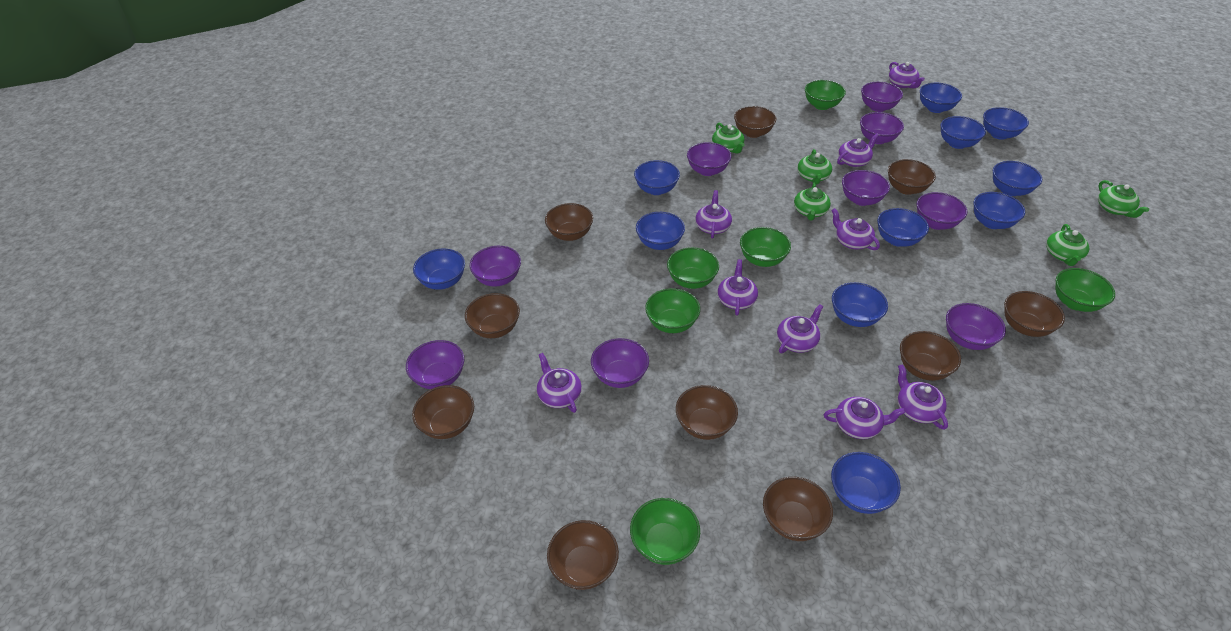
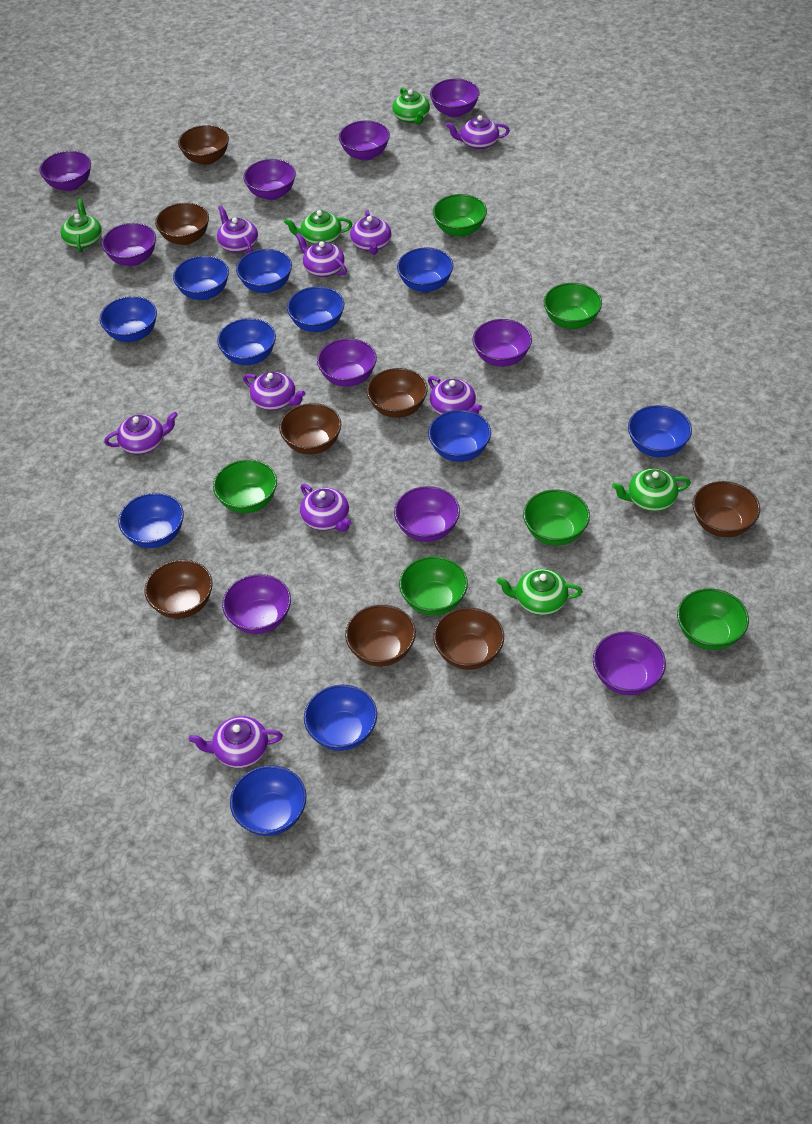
brown bowl: [412,385,474,439] [465,293,520,338] [545,203,593,241] [547,520,619,590] [676,385,738,440] [734,106,776,138] [763,477,833,541] [888,159,936,195] [900,331,961,381] [1004,291,1065,337] = 10 -> [144,560,213,619] [155,203,209,245] [178,125,229,165] [279,403,341,454] [345,605,416,666] [367,368,428,418] [433,608,504,670] [693,481,760,537] = 8
purple bowl: [406,340,464,389] [470,246,521,287] [591,338,649,388] [687,142,731,176] [842,170,890,206] [860,112,904,144] [861,82,903,112] [917,192,967,230] [946,303,1006,350] = 9 -> [39,151,91,191] [102,223,156,266] [222,574,291,634] [243,159,296,200] [317,338,377,387] [339,120,390,161] [394,486,460,542] [430,79,480,117] [472,319,532,367] [593,631,666,695] = 10

